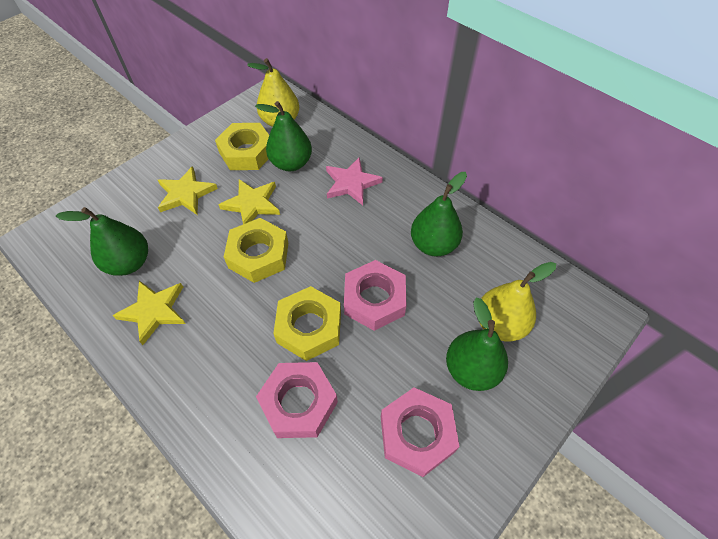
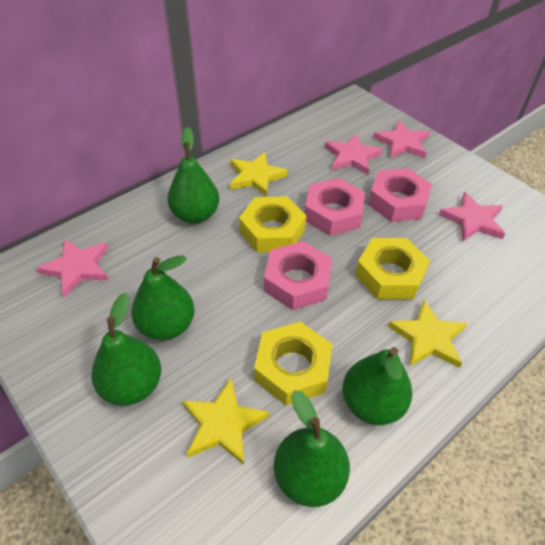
green pear: [56,207,148,276] [255,101,312,171] [411,172,467,257] [446,297,508,391] = 4 -> [91,293,161,406] [131,255,194,340] [167,127,219,224] [274,390,350,507] [342,347,412,425] = 5
pink star: [326,157,383,205] = 1 -> [36,239,108,297] [325,133,383,174] [373,120,429,158] [439,192,505,241] = 4
yellow pear: [247,58,299,127] [479,262,556,342] = 2 -> none = 0

